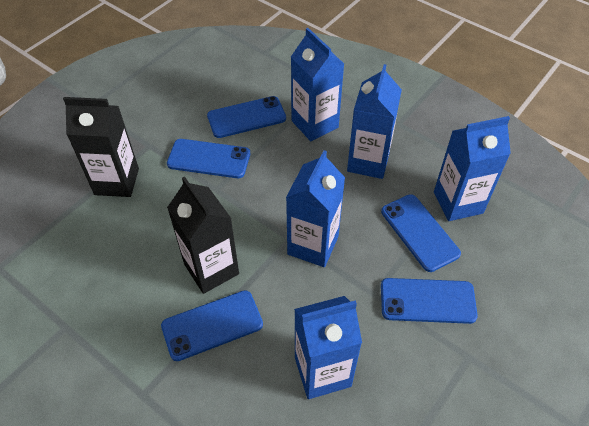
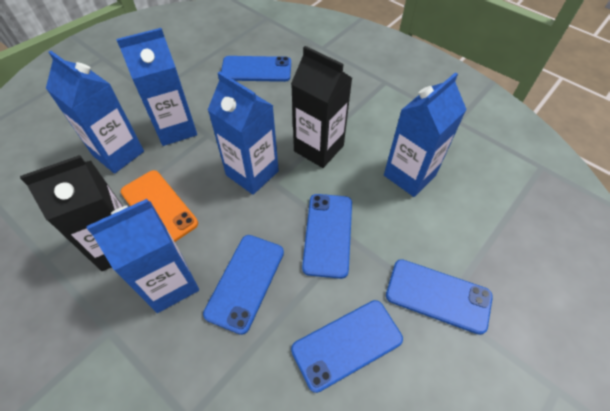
orange phone: none = 0 -> [121,170,198,242] = 1

